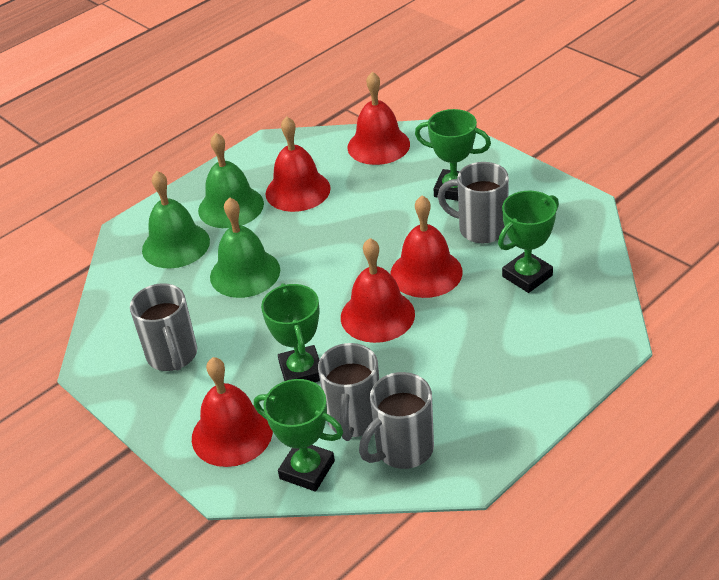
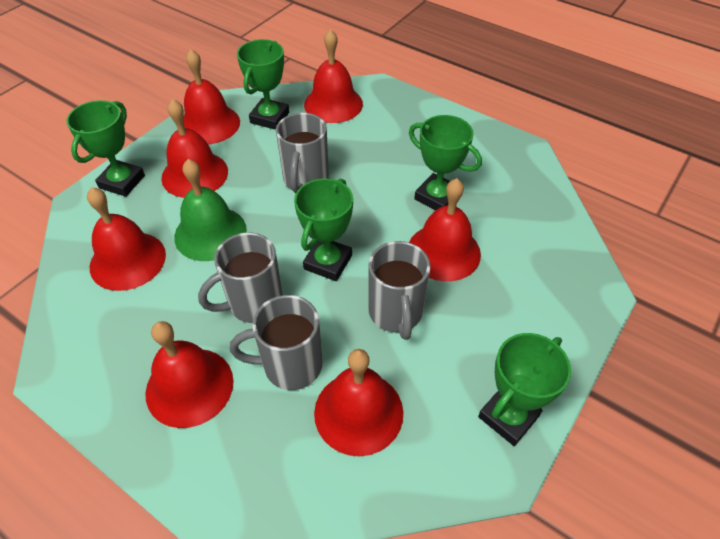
green bell: [142,171,210,268] [198,133,264,228] [210,197,280,298] = 3 -> [174,159,247,261] = 1
green trophy: [254,379,343,492] [261,283,320,382] [415,109,491,201] [498,191,559,293] = 4 -> [66,100,145,197] [237,39,289,130] [294,178,353,281] [409,115,482,210] [478,333,571,446] = 5
red bell: [192,357,273,467] [265,116,331,212] [341,238,415,343] [347,72,410,165] [391,196,463,298] = 5 -> [87,187,166,291] [146,321,233,428] [161,99,228,198] [184,49,240,144] [304,29,363,123] [314,349,403,456] [409,178,481,281] = 7

